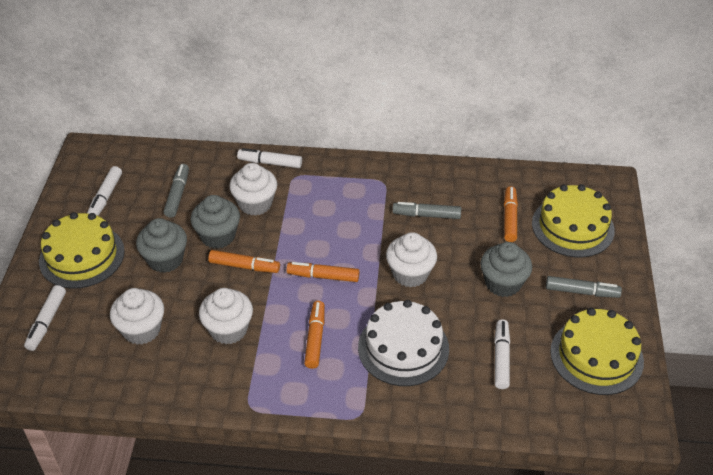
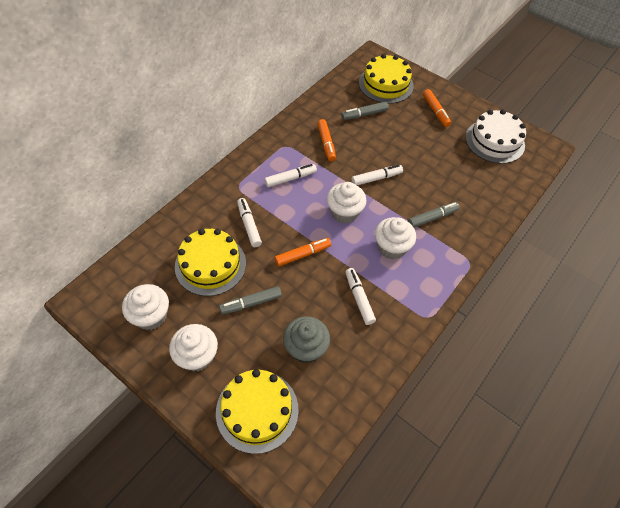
grey cupcake: [136,218,187,273] [190,195,240,249] [480,242,532,297] = 3 -> [283,316,330,363] = 1
orange marker: [208,250,280,273] [286,262,359,282] [304,301,325,369] [504,186,518,242] = 4 -> [275,238,331,266] [317,119,336,161] [423,89,451,127] = 3

